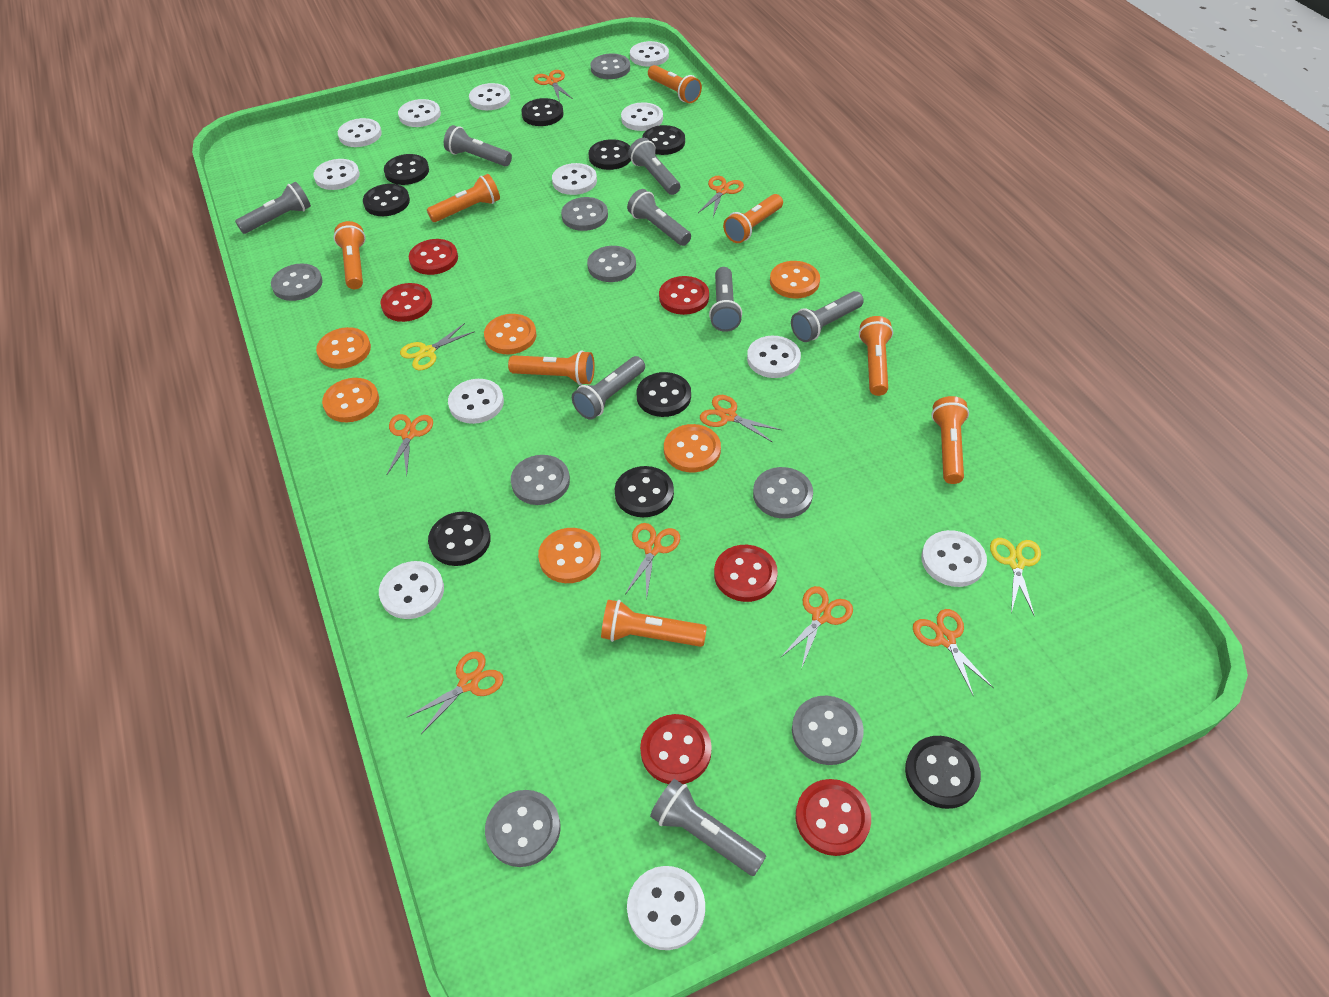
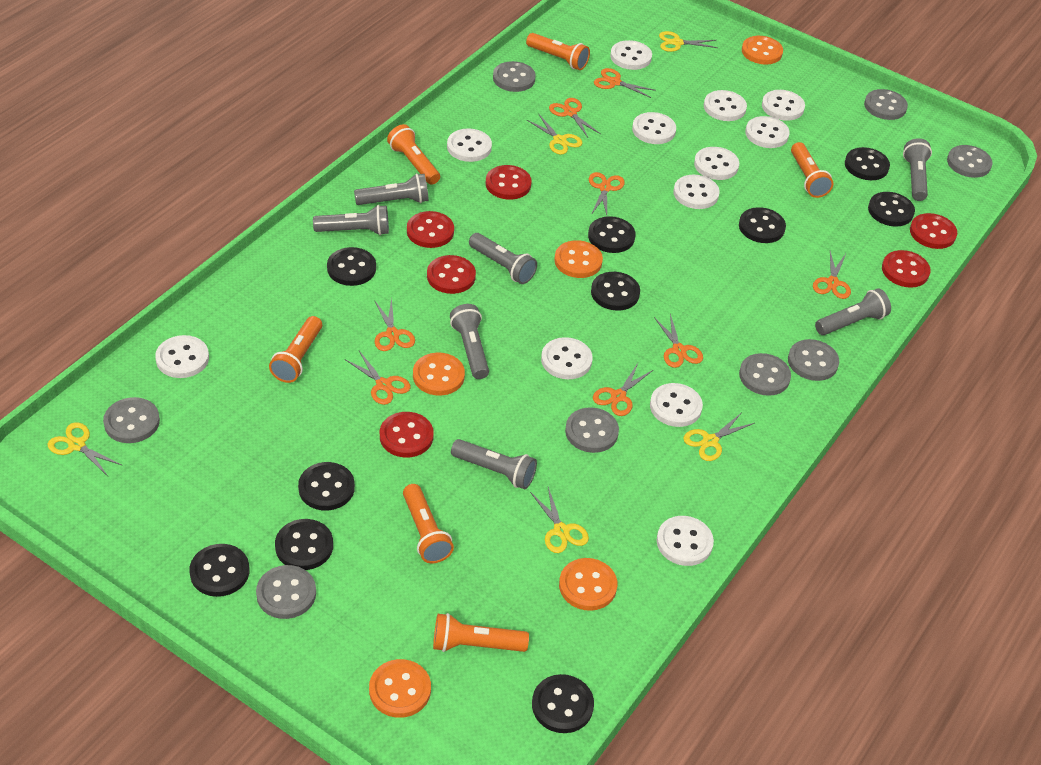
black button: [363,184,410,216] [384,154,429,185] [428,512,491,566] [521,98,564,126] [588,139,631,170] [615,466,674,517] [636,372,691,417] [642,125,685,155] [905,736,981,809] = 9 -> [189,544,249,597] [275,519,333,570] [298,462,355,510] [327,247,376,286] [532,674,594,733] [588,216,636,253] [591,272,640,310] [739,207,786,243] [845,147,890,180] [868,192,915,227] = 10
grey flashlight: [235,182,311,234] [444,125,512,166] [572,356,645,420] [627,189,691,246] [628,138,680,195] [650,779,766,876] [709,267,742,332] [791,291,864,342] = 8 -> [313,205,389,235] [354,173,429,205] [450,304,489,379] [451,439,537,489] [469,233,537,284] [815,288,891,335] [903,138,932,201] = 7
orange button: [316,327,371,369] [322,378,379,422] [484,314,537,354] [538,528,601,583] [664,424,721,472] [770,261,820,298] = 6 -> [369,659,431,718] [413,353,465,396] [554,240,603,278] [559,558,617,611] [742,36,783,64] = 5
orange flashlight: [334,221,366,289] [427,174,500,222] [508,350,595,385] [601,600,707,647] [648,65,702,103] [723,194,783,243] [859,316,893,396] [931,396,969,484] = 8 -> [269,316,322,383] [387,124,440,185] [403,484,454,563] [433,613,529,652] [526,33,590,70] [791,142,833,198] = 6
yellow scissors: [400,323,475,370] [990,538,1041,616] = 2 -> [48,422,123,476] [527,115,582,154] [530,487,589,553] [659,31,718,52] [683,412,754,461] = 5

